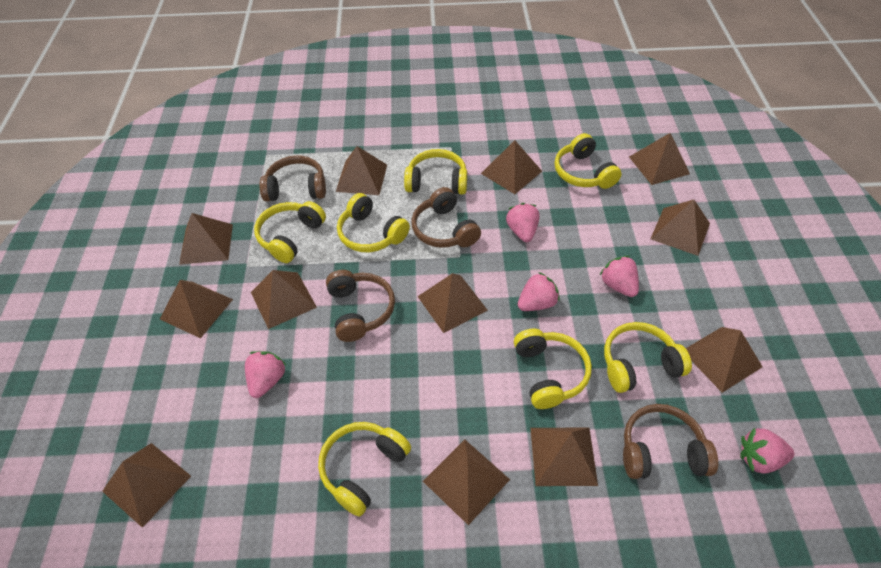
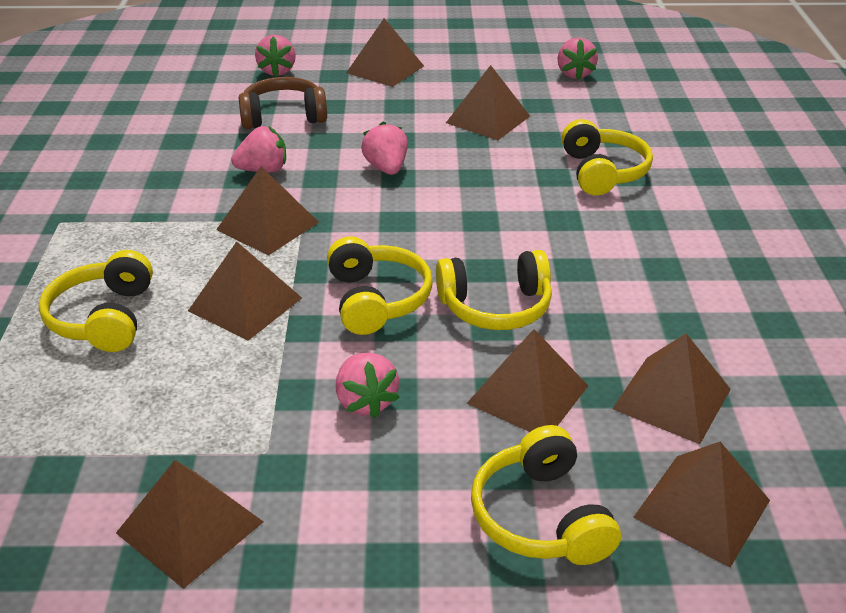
brown headphones: [259,155,326,202] [326,270,395,342] [411,187,481,248] [623,404,718,479] = 4 -> [238,77,327,129] = 1
brown pyramid: [102,443,191,528] [160,280,233,338] [179,213,233,265] [251,270,317,329] [336,146,387,195] [418,273,488,333] [423,439,510,525] [481,140,542,194] [530,427,598,486] [629,133,690,185] [651,200,710,256] [686,327,763,393] = 12 -> [116,460,263,589] [188,241,302,341] [216,167,319,256] [346,18,424,87] [446,65,530,140] [466,329,588,432] [612,333,731,444] [633,442,770,568] = 8
yellow headphones: [254,201,326,263] [318,422,411,517] [337,193,410,252] [404,149,467,195] [514,328,592,409] [554,133,622,189] [604,322,692,393] = 7 -> [39,250,153,352] [327,237,433,335] [436,250,552,330] [471,425,621,565] [561,119,653,196] = 5

